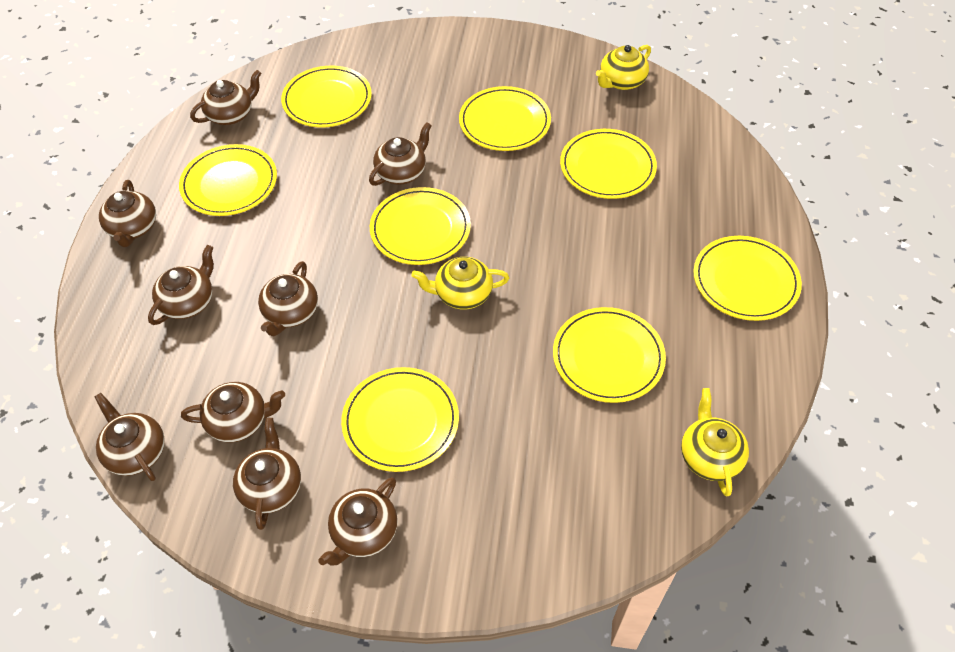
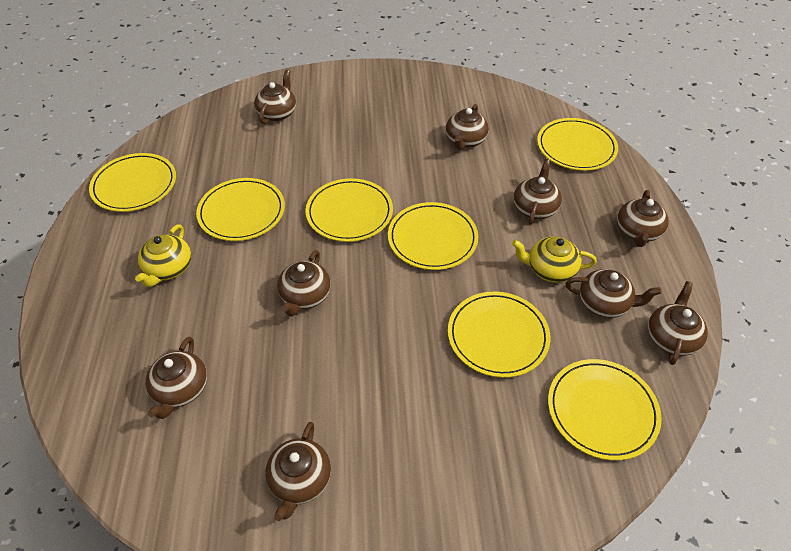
yellow plate: [179,144,277,216] [281,66,372,127] [341,367,459,472] [370,187,471,265] [459,86,551,151] [553,307,666,403] [560,129,657,199] [693,236,802,321] = 8 -> [89,153,176,212] [196,178,285,241] [306,178,393,242] [388,202,478,270] [448,292,551,378] [537,118,618,171] [548,359,662,461] = 7
yellow teapot: [411,257,509,309] [596,45,651,90] [681,388,749,496] = 3 -> [135,224,192,287] [512,237,597,283] = 2

